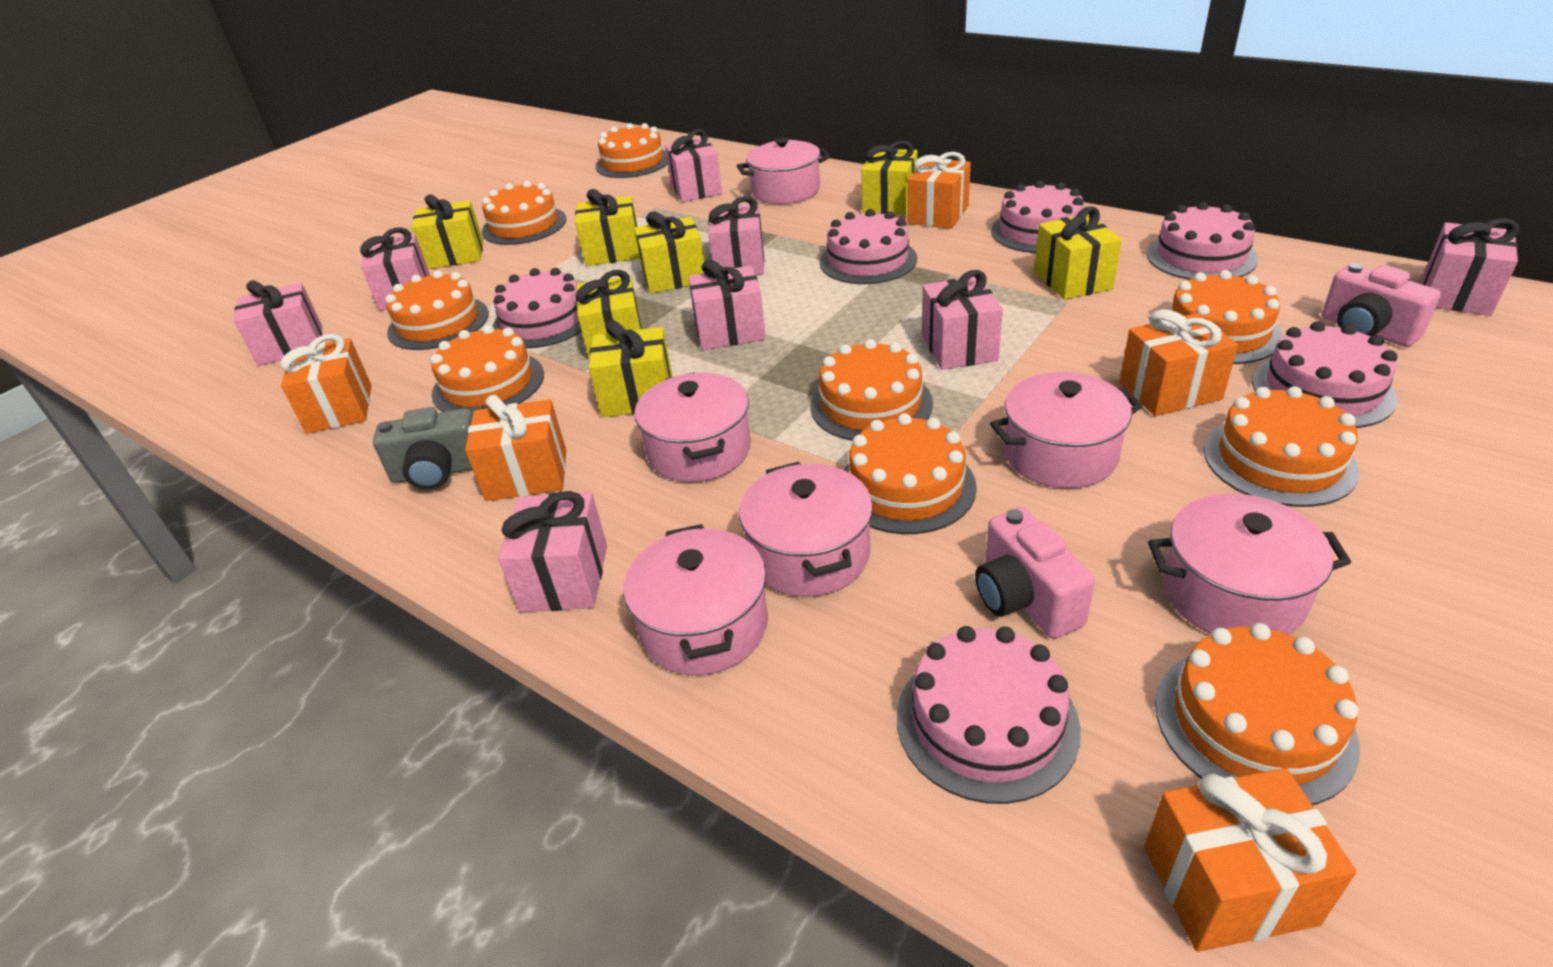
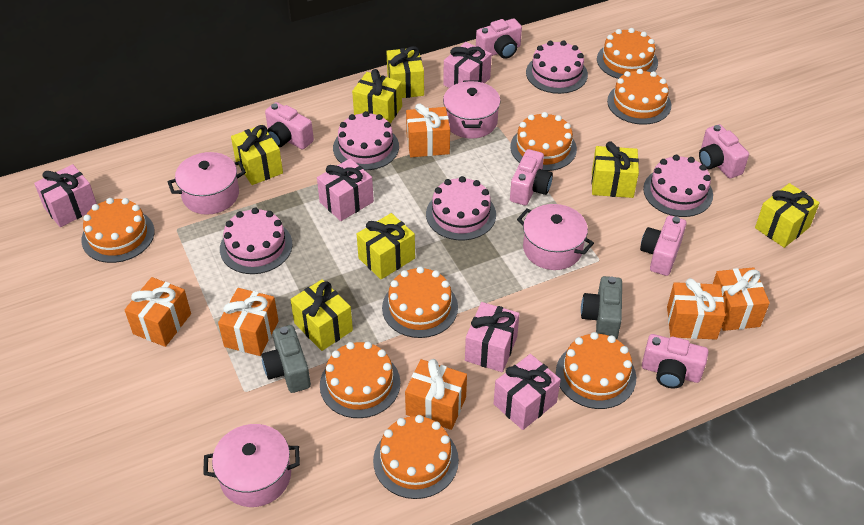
grey camera: [373,407,473,490] = 1 -> [261,325,311,393] [581,276,622,339] = 2
orange cake: [385,270,489,350] [431,325,544,414] [482,181,567,245] [596,123,668,178] [810,339,933,441] [844,413,977,534] [1155,623,1360,805] [1168,270,1283,364] [1204,386,1360,507] = 9 -> [81,198,155,263] [320,341,400,418] [373,415,459,499] [382,266,458,338] [510,112,577,171] [556,332,636,409] [597,28,658,79] [607,69,671,125] = 8
orange gift: [280,334,371,434] [465,395,566,501] [907,152,971,229] [1120,309,1238,416] [1145,768,1356,952] = 5 -> [125,277,191,347] [218,288,279,356] [405,359,467,430] [406,103,450,157] [667,278,725,340] [713,267,770,331] = 6
pink cake: [493,268,582,348] [820,209,917,284] [897,626,1081,804] [991,181,1084,253] [1146,202,1258,280] [1252,321,1398,428] = 6 -> [220,208,292,274] [333,111,399,170] [426,176,496,240] [526,40,588,94] [643,155,713,217] = 5
pink camera: [975,507,1095,639] [1322,263,1441,347] = 2 -> [265,102,314,149] [476,18,522,59] [510,149,553,205] [640,215,686,276] [642,334,709,388] [699,124,749,179] = 6
pink gift: [234,280,322,366] [360,227,430,310] [498,491,607,612] [665,130,722,202] [688,260,766,350] [708,196,764,275] [922,270,1003,370] [1423,218,1519,316] = 8 -> [34,164,97,227] [317,158,374,221] [443,42,492,88] [465,302,520,372] [494,354,561,430] = 5
pink pot: [623,524,768,675] [635,372,751,482] [737,138,830,204] [739,462,873,597] [990,372,1143,488] [1148,494,1351,635] = 6 -> [168,152,246,215] [203,424,300,507] [443,80,501,139] [517,204,594,270] = 4

